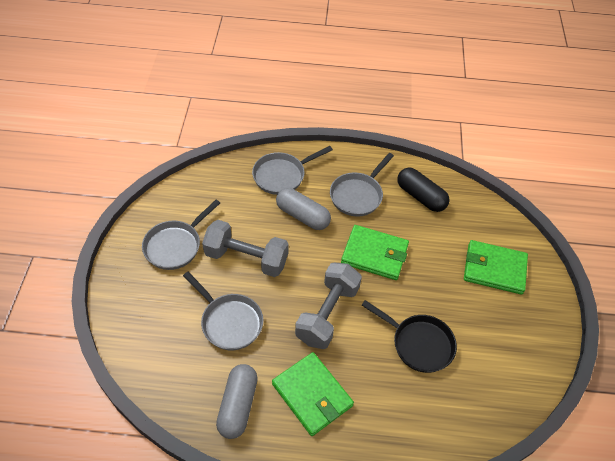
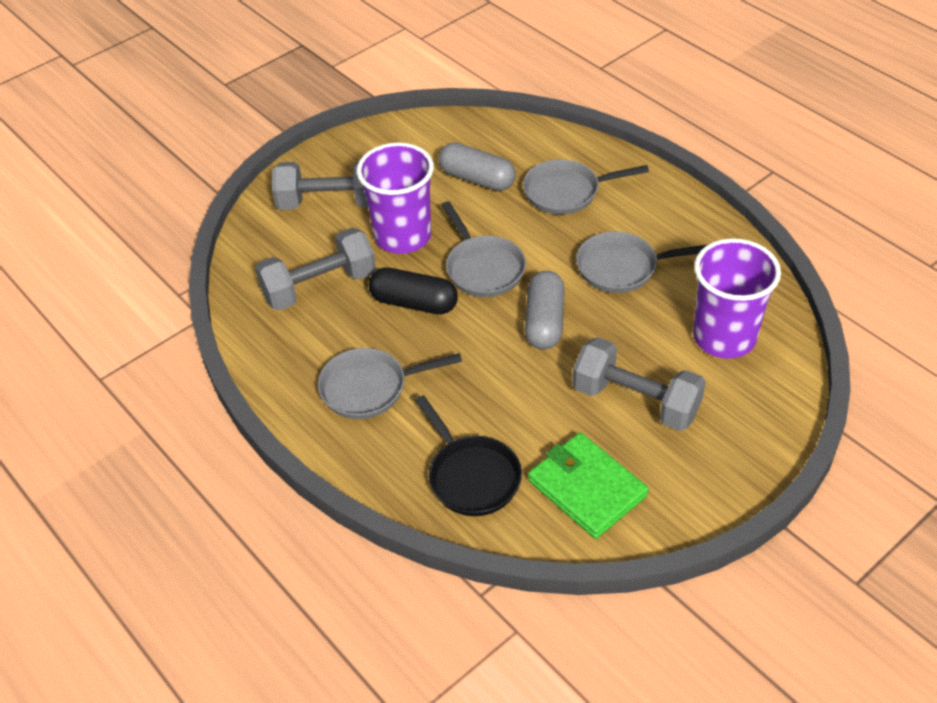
green wallet: [272,352,354,436] [341,225,409,280] [464,240,528,295] = 3 -> [528,432,649,539] = 1
grey dumbbell: [202,220,289,277] [295,262,362,349] = 2 -> [255,227,376,311] [272,160,368,210] [572,337,706,431] = 3
purple cup: none = 0 -> [357,142,434,254] [693,238,781,359] = 2

